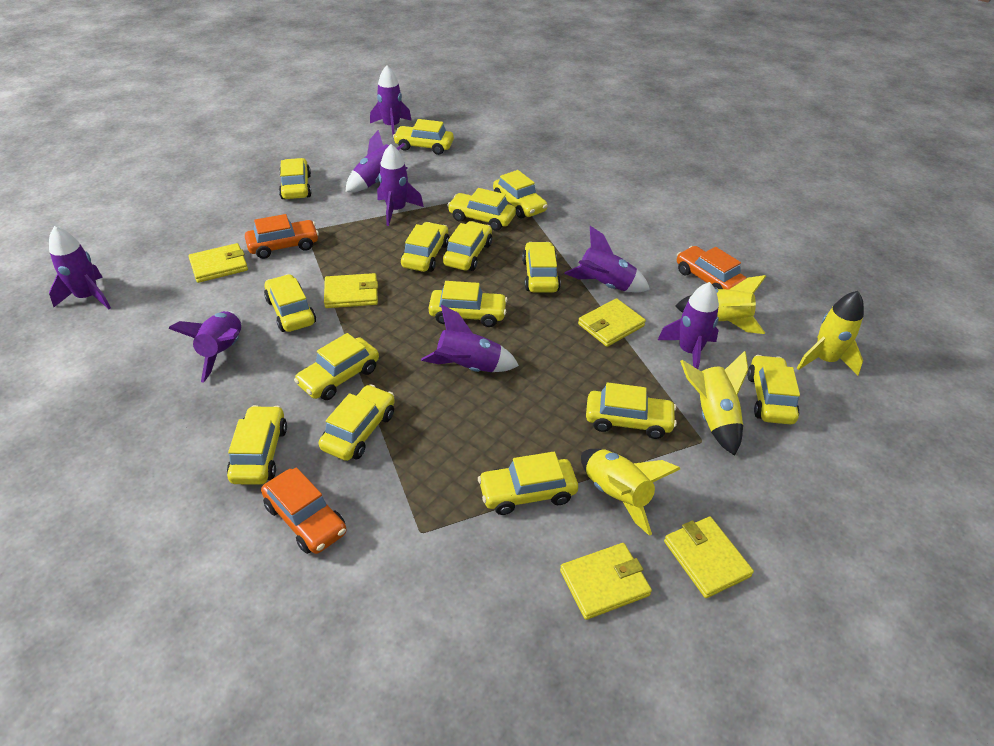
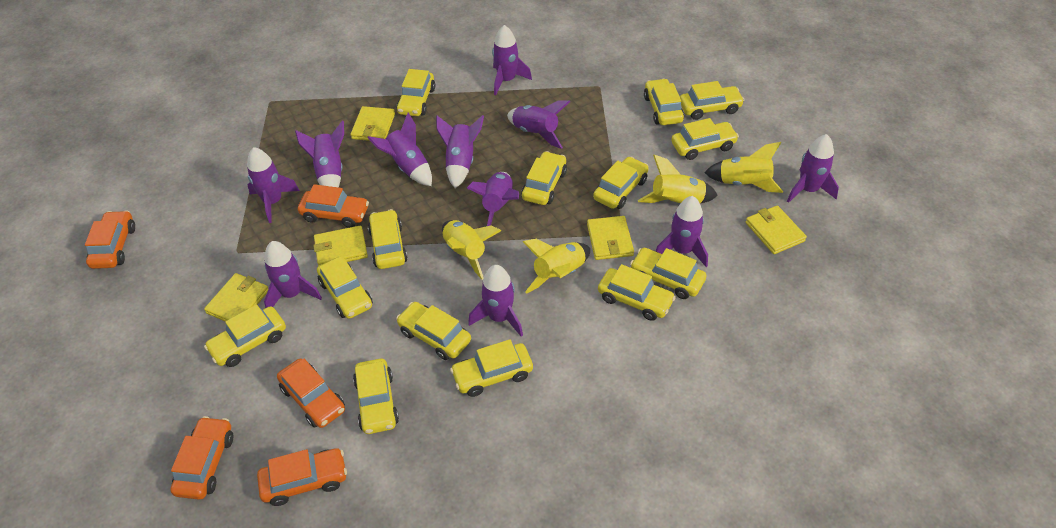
orange car: [245,214,319,259] [261,467,346,554] [677,246,746,290] = 3 -> [85,210,135,269] [170,416,233,500] [257,448,347,506] [277,359,345,428] [298,184,369,228] = 5
purple rocket: [49,226,111,309] [168,311,241,383] [345,130,408,192] [370,65,412,139] [377,144,424,226] [421,305,519,372] [564,226,650,292] [658,282,719,369] = 8 -> [247,147,300,223] [264,241,322,308] [295,121,344,188] [367,113,432,186] [436,115,484,188] [467,172,519,226] [468,265,523,337] [492,25,532,95] [507,100,570,149] [656,196,708,267] [787,134,839,203] = 11
yellow car: [227,405,287,485] [264,274,316,332] [279,158,311,199] [294,333,379,400] [319,385,395,461] [393,119,454,155] [401,222,449,272] [429,281,508,327] [443,221,492,271] [447,188,516,231] [478,452,578,515] [493,170,548,219] [522,242,561,293] [586,382,677,439] [747,355,800,424] = 15 -> [204,305,286,367] [317,256,373,319] [353,358,399,434] [368,209,408,269] [396,69,435,116] [396,302,471,360] [450,339,533,397] [521,151,567,205] [593,156,649,209] [598,264,676,321] [630,248,706,299] [644,78,684,125] [671,118,739,160] [680,81,745,120] = 14

